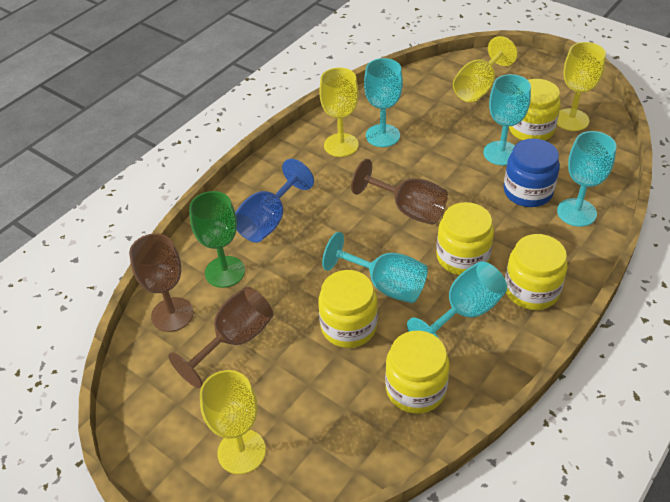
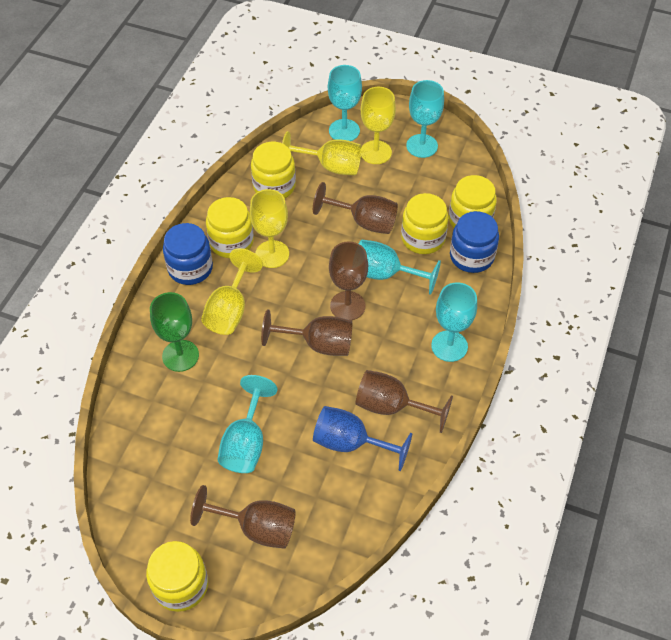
blue jar: [504,138,560,207] = 1 -> [163,223,213,285] [450,211,499,273] = 2
brown goblet: [129,233,194,332] [168,287,273,388] [351,159,448,225] = 3 -> [190,485,296,549] [261,309,352,356] [313,182,398,234] [329,241,368,321] [355,370,453,433] = 5

